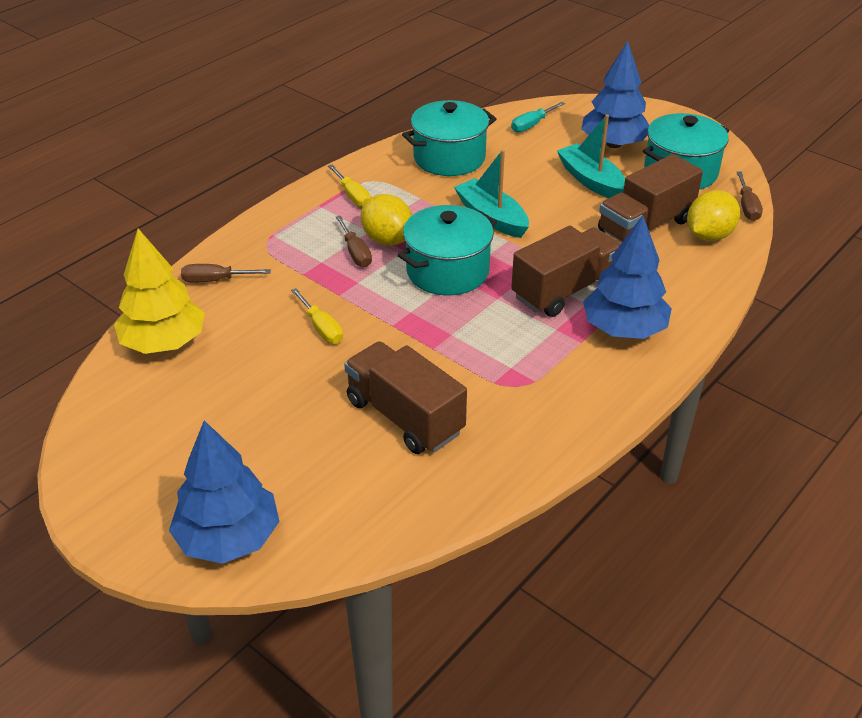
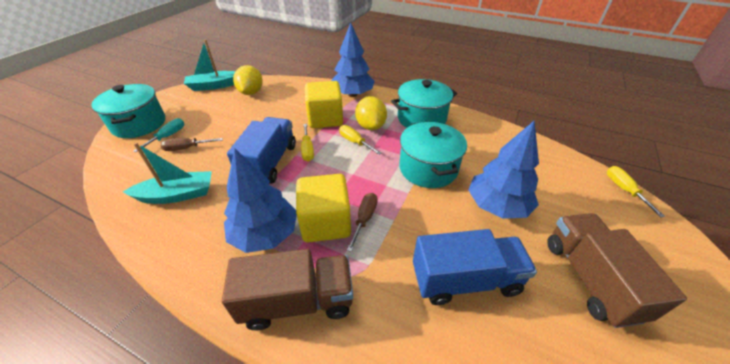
blue truck: none = 0 -> [227,117,296,184] [413,229,537,305] = 2
brown screwdriver: [181,264,271,282] [335,216,372,267] [737,171,763,221] = 3 -> [161,138,223,151] [347,193,378,252] = 2
brown truck: [344,341,467,454] [511,226,620,317] [598,154,703,242] = 3 -> [222,249,353,330] [547,213,687,328] = 2
yellow cube: none = 0 -> [296,174,351,242] [305,81,343,128] = 2
yellow screwdriver: [291,288,343,344] [328,165,371,207] = 2 -> [301,124,314,162] [339,125,381,155] [607,166,665,217] = 3
yellow tree: [114,229,205,354] = 1 -> none = 0

